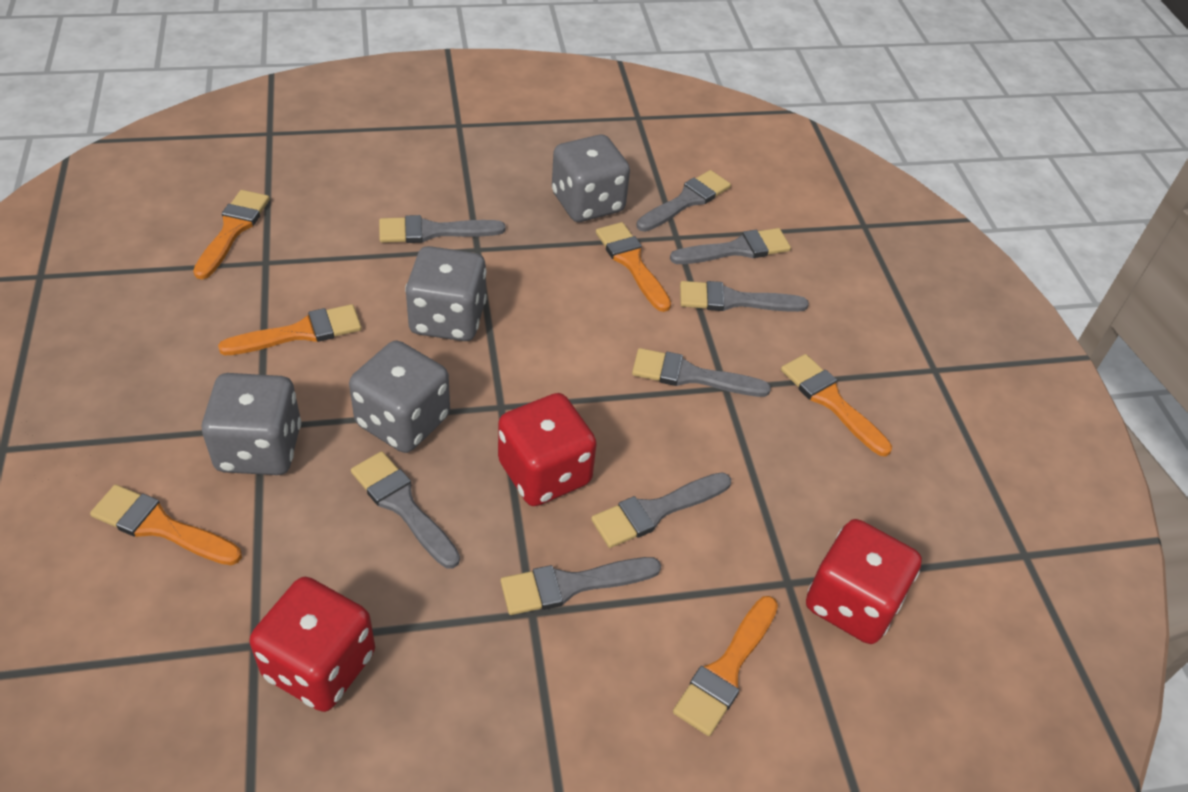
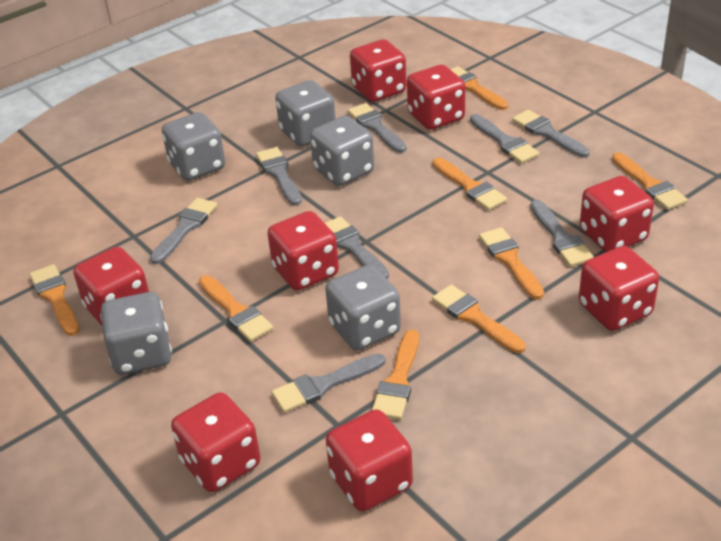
grey dice: [202,373,301,475] [349,341,450,453] [405,246,487,341] [552,135,630,222] = 4 -> [100,292,172,375] [162,112,225,181] [275,80,336,146] [310,116,374,186] [325,265,401,350] = 5
orange brush: [90,485,242,565] [193,190,270,279] [218,304,362,355] [596,222,671,312] [673,596,778,736] [781,354,892,456] = 6 -> [29,264,80,336] [199,275,273,342] [372,329,419,420] [432,157,507,211] [432,284,526,353] [450,66,508,110] [479,227,544,300] [612,152,688,210] = 8
red dice: [250,577,375,712] [498,393,597,506] [806,519,922,644] = 3 -> [73,247,149,325] [171,392,260,492] [268,211,339,291] [326,409,413,511] [350,39,406,102] [407,65,465,130] [579,246,659,331] [580,176,654,252] = 8

